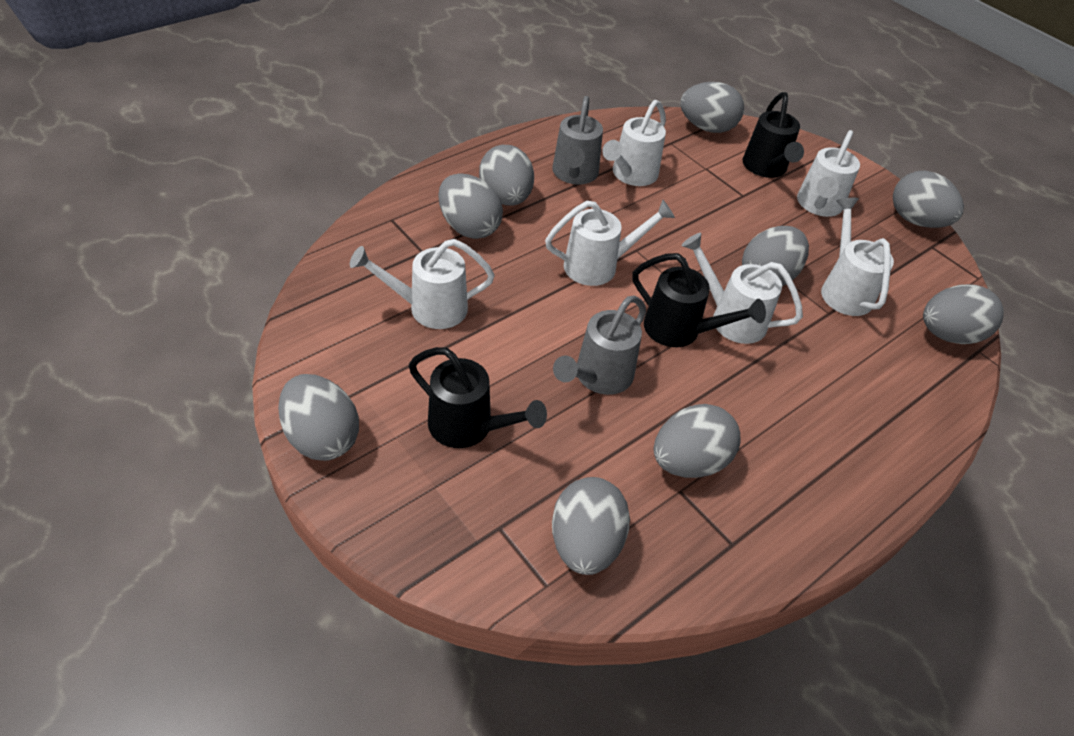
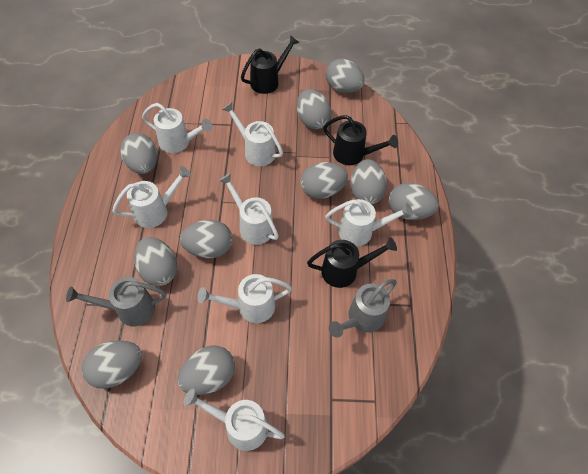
grey egg: [278,374,359,461] [438,174,503,239] [479,145,534,206] [552,477,630,575] [654,404,740,478] [680,82,744,133] [742,226,809,286] [893,171,964,228] [923,284,1004,344] = 9 -> [82,340,142,389] [120,133,157,174] [134,237,178,286] [177,346,235,395] [180,220,232,258] [297,89,332,129] [301,162,348,199] [325,58,364,93] [350,159,387,204] [389,183,438,220] = 10
white watering can: [350,239,495,329] [545,200,675,286] [602,100,666,186] [681,233,803,344] [797,130,860,217] [821,198,894,316] = 6 -> [112,166,191,228] [142,103,212,153] [183,389,285,451] [197,274,292,323] [219,173,279,245] [222,102,283,166] [325,199,413,246] = 7

